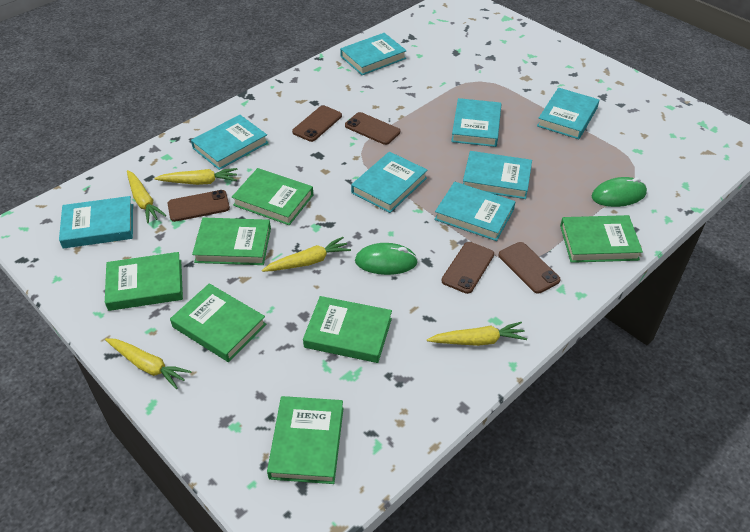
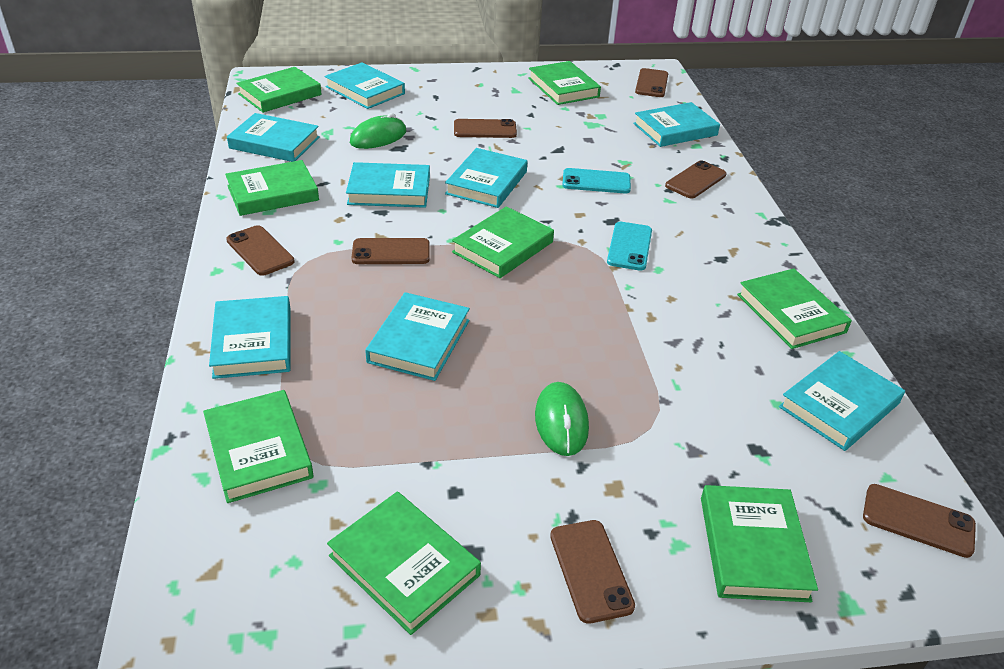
brown phone: [168,190,230,222] [292,105,342,142] [345,112,400,145] [442,242,494,294] [499,242,561,294] = 5 -> [226,225,295,276] [351,238,430,264] [454,119,517,138] [550,520,635,624] [635,68,668,97] [665,161,727,199] [863,484,976,558] = 7
green book: [105,252,183,311] [170,283,266,362] [192,218,271,265] [232,168,313,225] [267,396,344,484] [303,296,392,363] [560,215,643,263] = 7 -> [203,390,314,503] [225,160,319,216] [236,67,322,113] [327,491,481,635] [452,206,554,278] [528,61,601,105] [701,485,818,602] [737,268,852,349] = 8
turquoise phone: none = 0 -> [562,168,631,194] [607,222,652,270] = 2
yellow carrot: [105,338,192,389] [127,170,166,223] [154,168,238,185] [262,237,351,272] [427,322,527,346] = 5 -> none = 0

